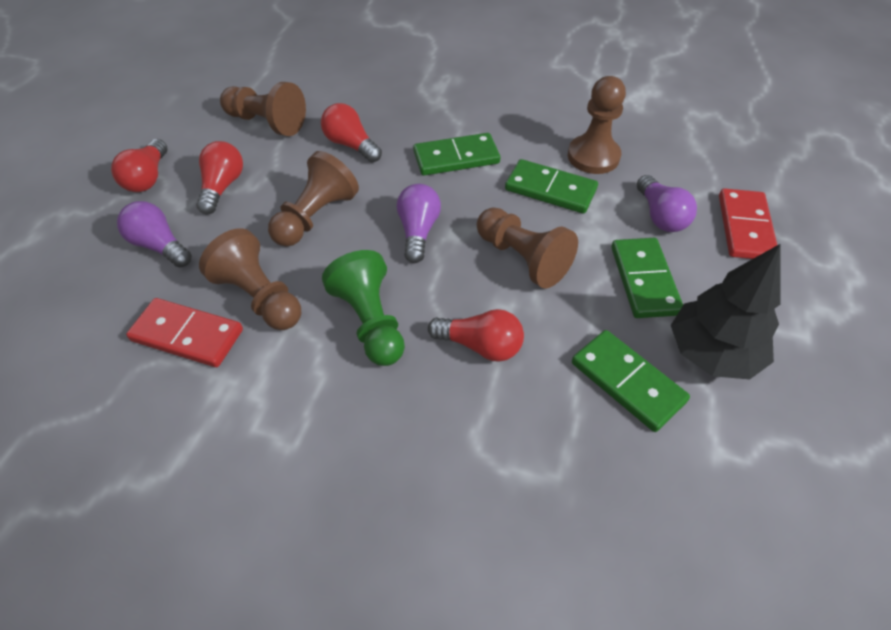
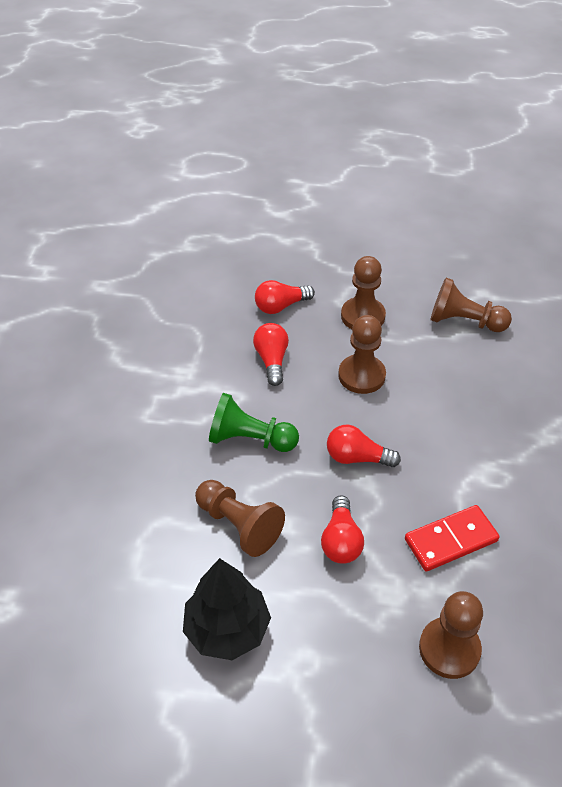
green domino: [413,133,500,176] [505,159,598,214] [572,330,690,432] [611,238,683,318] = 4 -> none = 0
purple light bulb: [117,201,192,268] [397,184,441,263] [637,175,697,232] = 3 -> none = 0
red domino: [126,298,243,367] [719,188,777,259] = 2 -> [405,505,500,572] = 1

